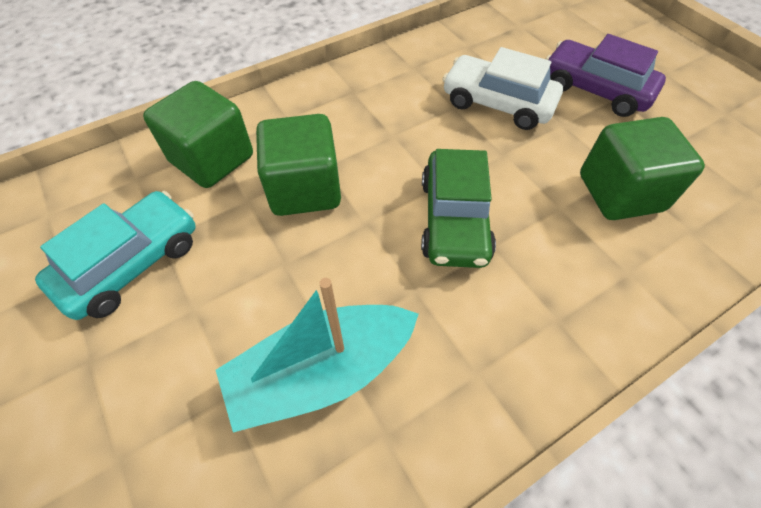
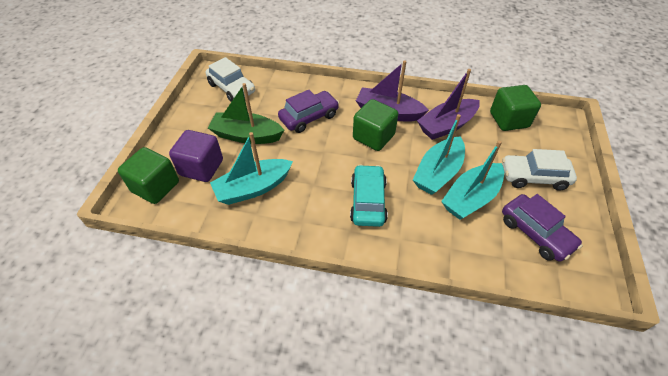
green boat: none = 0 -> [208,83,284,144] = 1
green car: [421,149,496,268] = 1 -> none = 0
purple boat: none = 0 -> [356,60,429,122] [417,69,480,140] = 2
purple car: [546,34,666,117] = 1 -> [278,90,339,133] [502,194,583,262] = 2
purple cube: none = 0 -> [169,130,223,182] = 1
turquoise boat: [216,278,419,432] = 1 -> [210,132,293,205] [413,114,465,195] [441,141,504,220] = 3
white car: [443,47,563,130] = 1 -> [206,57,255,102] [502,149,577,191] = 2

